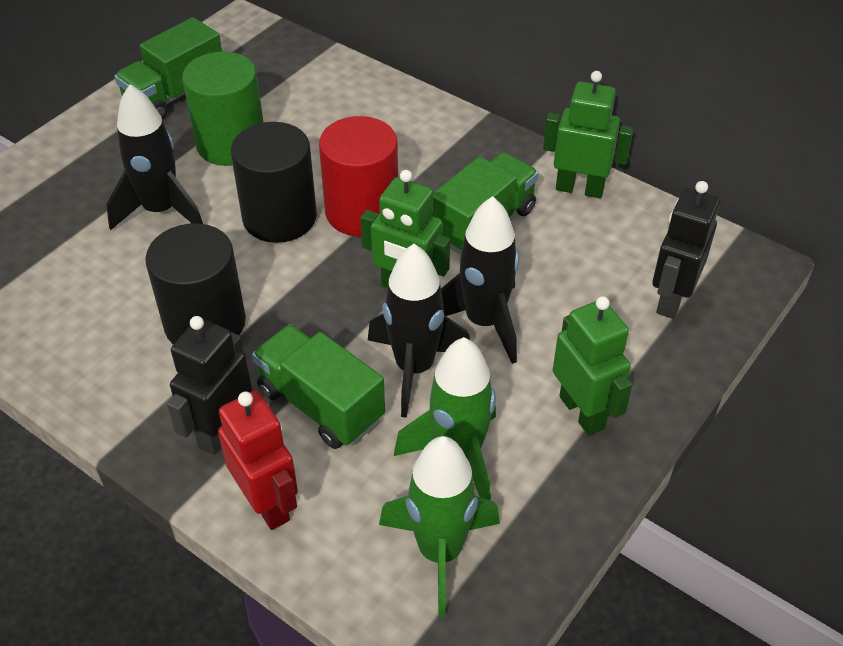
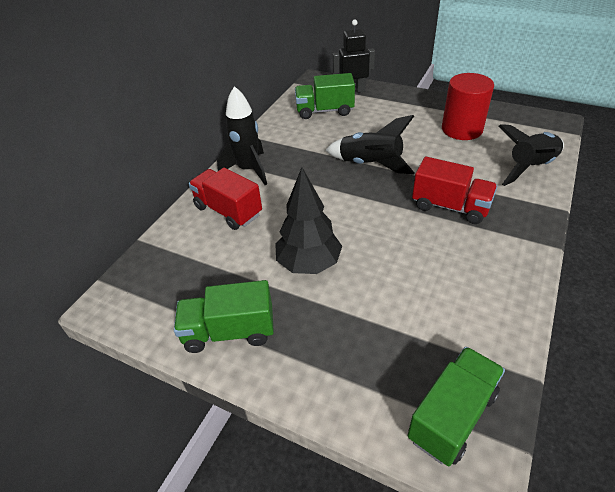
black cylinder: [145,223,246,344] [231,122,317,243] = 2 -> none = 0
black robot: [167,316,252,455] [652,181,720,319] = 2 -> [333,20,375,93] = 1
black tree: none = 0 -> [276,167,342,274] = 1
green cylinder: [182,52,264,166] = 1 -> none = 0
green robot: [361,170,450,288] [543,71,633,198] [553,296,632,436] = 3 -> none = 0
green rocket: [379,436,500,617] [394,337,496,500] = 2 -> none = 0
red robot: [218,391,298,530] = 1 -> none = 0
red truck: none = 0 -> [188,168,262,230] [412,157,498,224] = 2

